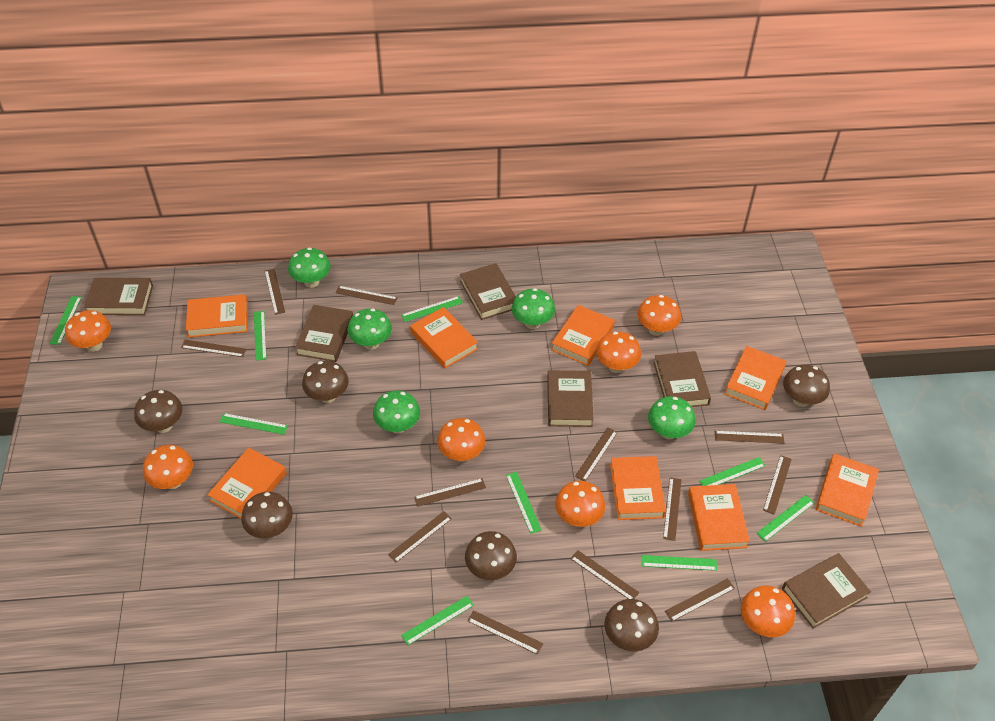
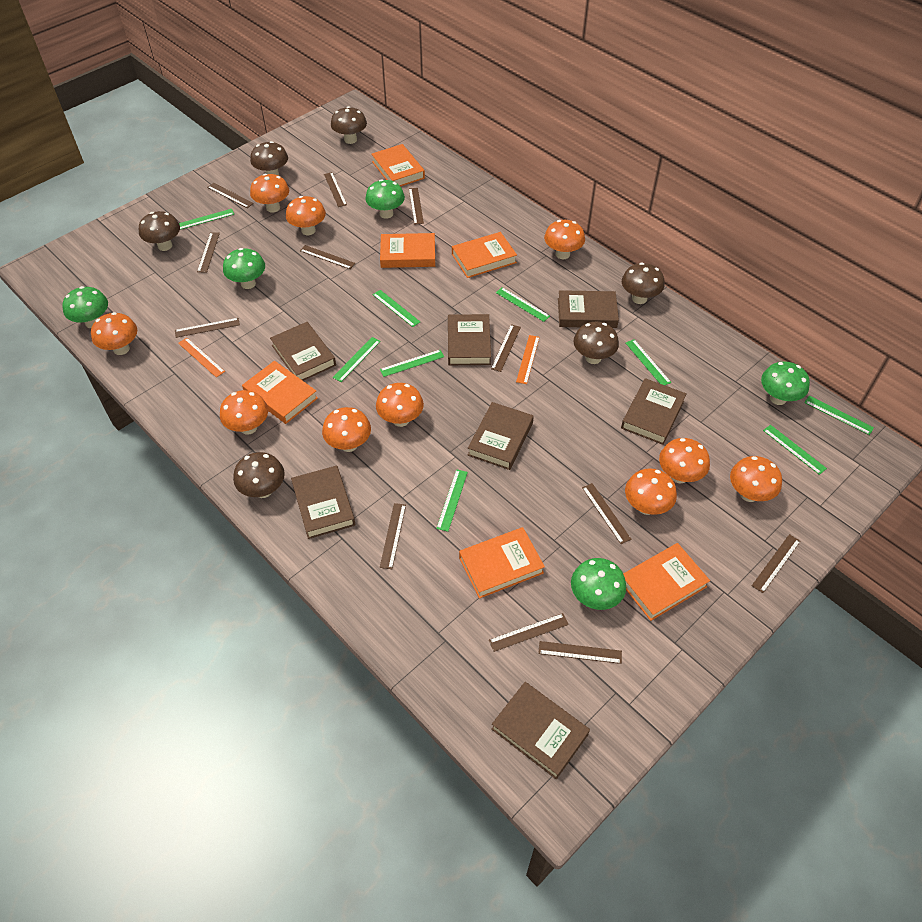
brown book: [84,278,153,315] [295,305,353,362] [460,263,516,320] [547,370,594,427] [653,351,711,407] [782,553,871,629] = 6 -> [270,322,336,381] [291,466,355,539] [448,314,491,365] [468,402,534,470] [491,682,590,779] [558,290,619,328] [621,378,687,445] = 7
orange book: [186,294,248,338] [207,448,287,519] [410,307,478,369] [551,305,615,366] [610,456,666,520] [688,484,750,551] [724,346,787,410] [816,453,879,527] = 8 -> [242,361,318,424] [372,144,425,186] [380,233,435,268] [452,232,517,278] [459,527,545,599] [623,543,710,621] = 6
orange mushroom: [65,310,111,352] [143,445,193,489] [437,418,485,462] [555,481,605,527] [596,331,641,373] [637,295,681,336] [741,586,795,637] = 7 -> [91,312,137,355] [220,390,268,435] [250,174,289,212] [286,196,326,235] [322,407,371,452] [376,383,424,427] [544,220,585,259] [625,468,677,515] [659,438,710,483] [730,456,782,502] = 10
orange ruler: none = 0 -> [178,338,225,377] [516,335,540,384] = 2

